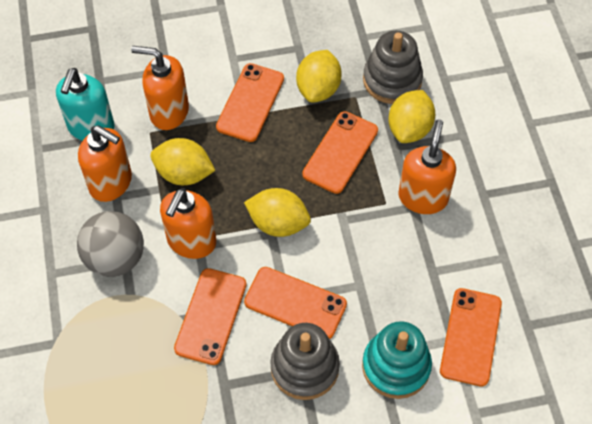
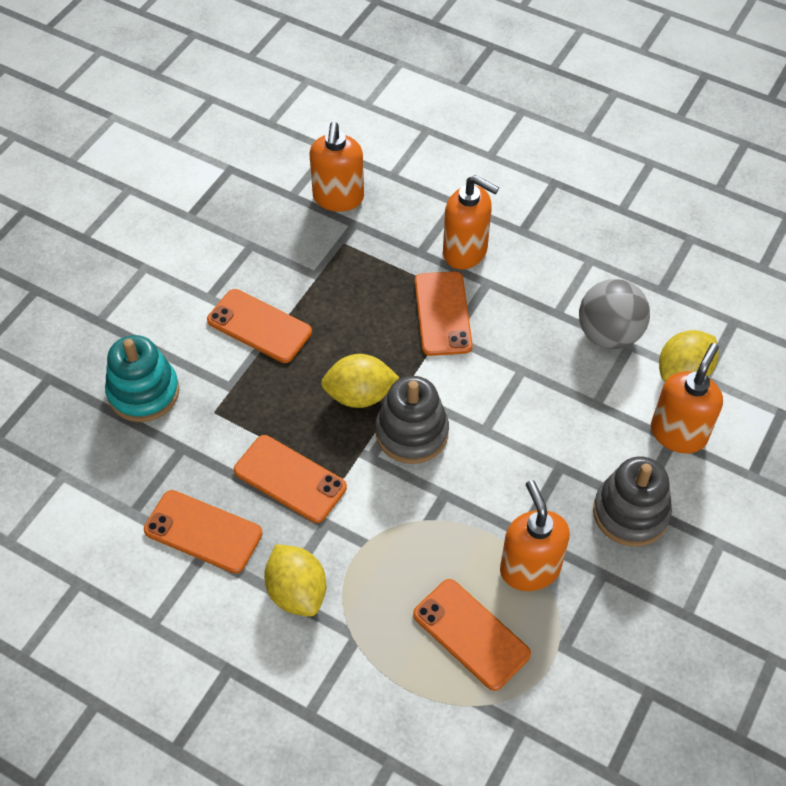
turquoise soap dispenser: [56,68,115,141] = 1 -> none = 0
yellow lemon: [151,138,215,185] [244,188,311,237] [296,50,342,103] [388,90,435,143] = 4 -> [264,544,326,617] [321,354,400,408] [659,330,719,382] = 3

